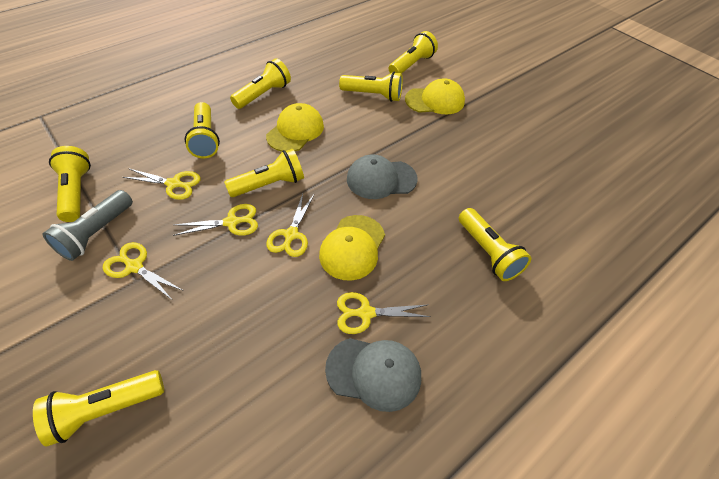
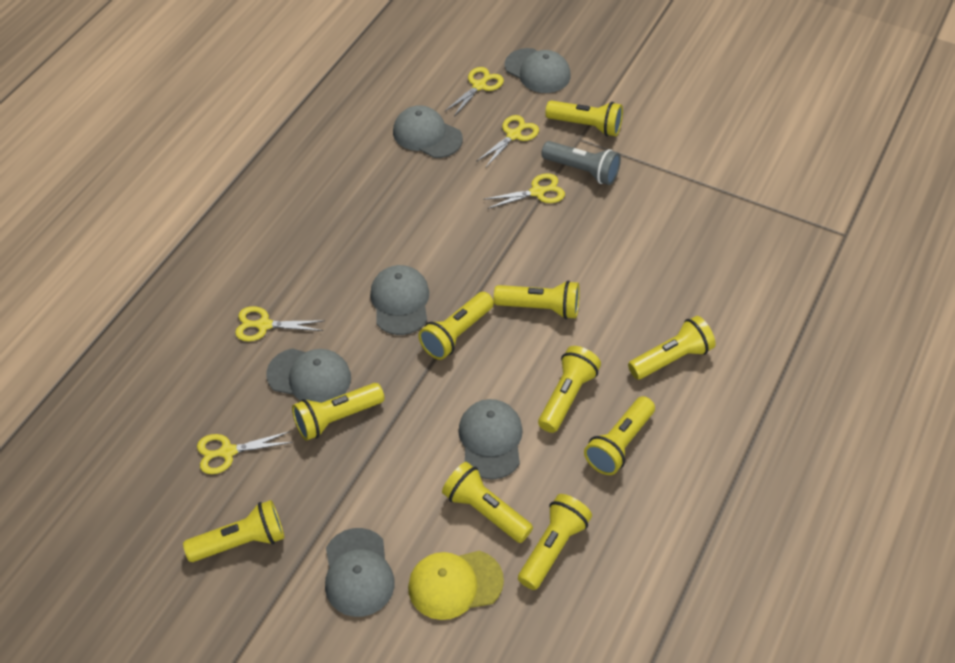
grey cap: [325,338,421,412] [347,154,418,199] = 2 -> [266,348,351,403] [325,528,394,617] [370,265,429,335] [393,105,463,158] [458,399,523,480] [505,48,571,93] = 6
yellow cap: [266,103,324,152] [319,215,385,280] [405,78,465,114] = 3 -> [408,551,504,620] = 1
yellow flashlight: [33,370,164,447] [49,146,91,222] [185,102,220,158] [224,148,304,197] [230,58,291,109] [339,71,403,102] [389,31,438,73] [459,208,531,281] = 8 -> [183,500,284,562] [292,383,384,441] [418,292,494,360] [442,462,533,543] [494,280,580,319] [518,494,592,590] [538,346,601,433] [545,100,623,136] [584,396,655,475] [628,316,716,380] = 10

